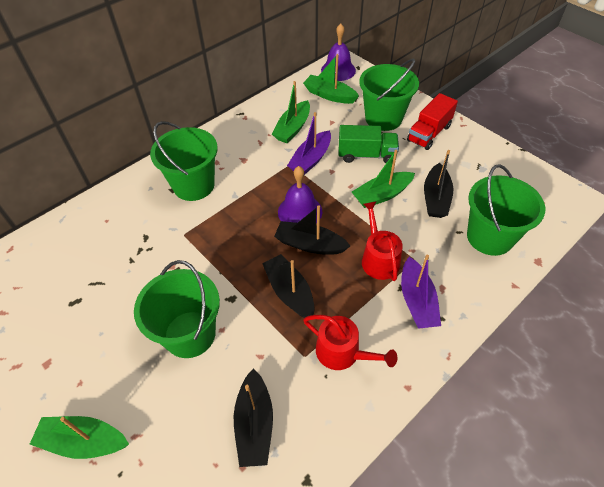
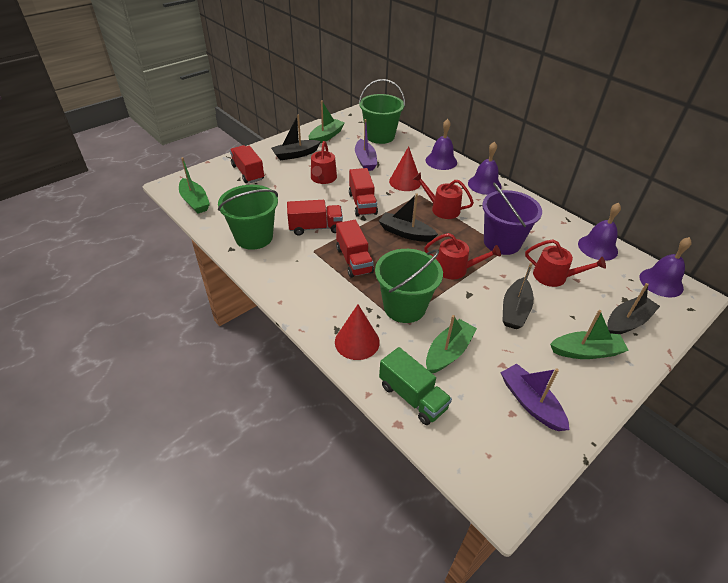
green bucket: [134,260,220,358] [150,121,218,201] [359,59,419,131] [467,164,545,256] = 4 -> [218,185,278,250] [359,79,405,144] [375,249,443,323] = 3
purple bell: [278,166,322,224] [321,23,356,81] = 2 -> [426,119,457,170] [468,141,502,195] [578,203,621,261] [640,237,692,298] = 4
purple bucket: none = 0 -> [482,182,542,255] = 1
red cone: none = 0 -> [335,305,380,360] [389,146,421,191] = 2
red truck: [407,93,458,150] = 1 -> [230,145,264,183] [287,200,343,236] [336,220,374,278] [349,168,378,217] = 4
red watering can: [303,315,397,370] [362,201,403,281] = 2 -> [311,141,337,184] [413,172,474,219] [424,233,501,279] [525,239,606,287] = 4

